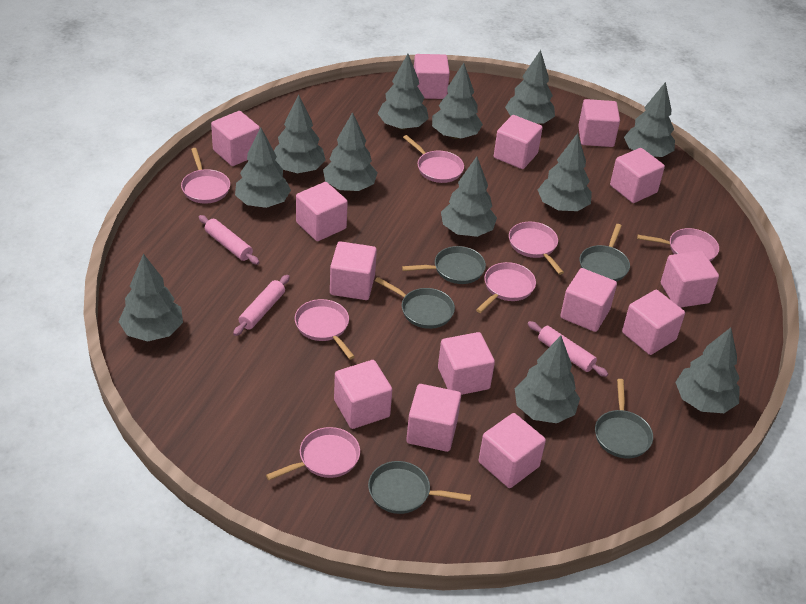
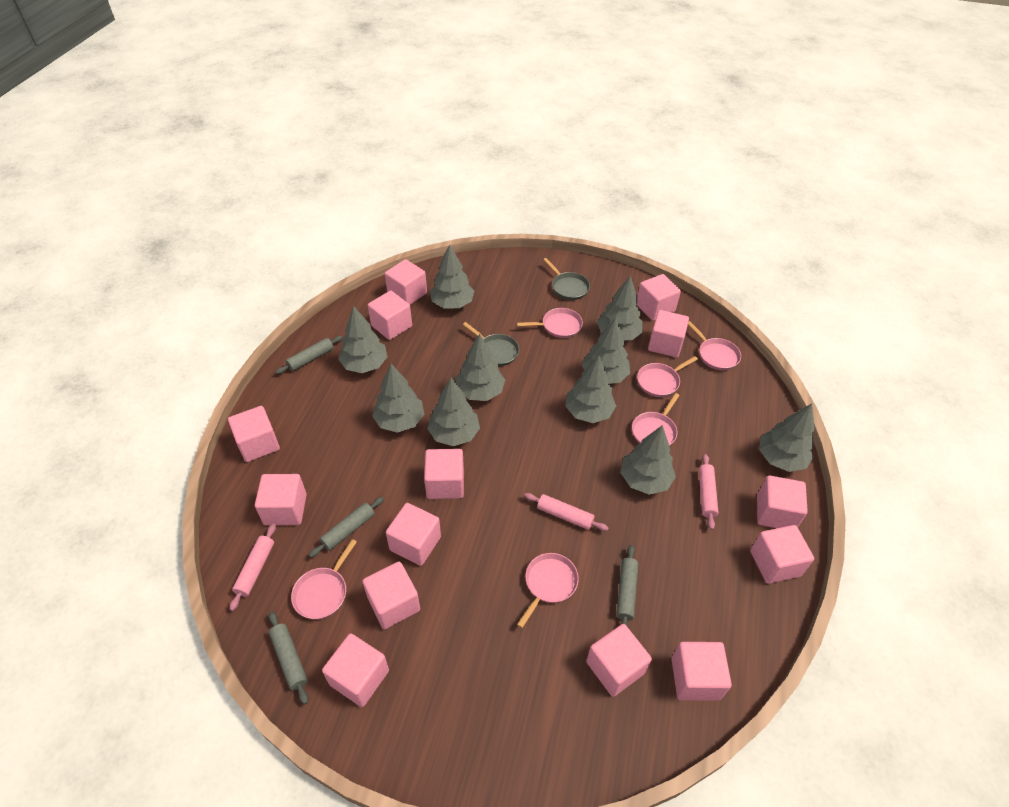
grey pan: [368,461,471,514] [375,277,455,329] [402,246,486,284] [580,224,630,282] [595,379,653,458] = 5 -> [463,322,519,366] [543,258,590,300] = 2
grey rolling pin: none = 0 -> [269,611,308,705] [276,336,343,374] [309,497,384,558] [616,545,639,627] = 4
grey tree: [118,254,183,341] [235,128,291,208] [274,95,326,173] [323,112,378,191] [377,54,429,130] [432,63,483,139] [441,157,497,237] [505,50,555,124] [515,336,580,423] [538,133,592,211] [624,82,675,157] [675,327,740,413] = 12 -> [338,306,388,373] [372,364,424,433] [427,378,480,446] [430,244,474,308] [456,334,505,401] [565,355,616,423] [582,318,630,384] [597,276,643,340] [620,425,676,495] [759,403,815,472] = 10
pink pan: [181,148,230,203] [266,427,360,480] [295,299,355,359] [403,135,464,183] [476,262,536,313] [509,222,564,275] [637,228,719,262] = 7 -> [291,539,357,620] [517,308,583,338] [517,553,579,628] [632,393,680,446] [637,356,698,397] [688,321,741,370] = 6

